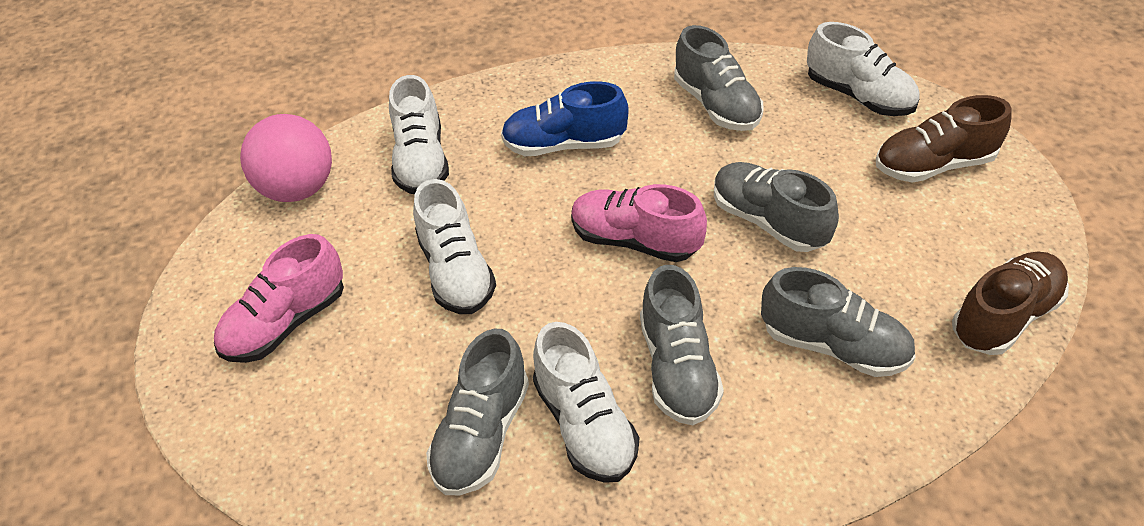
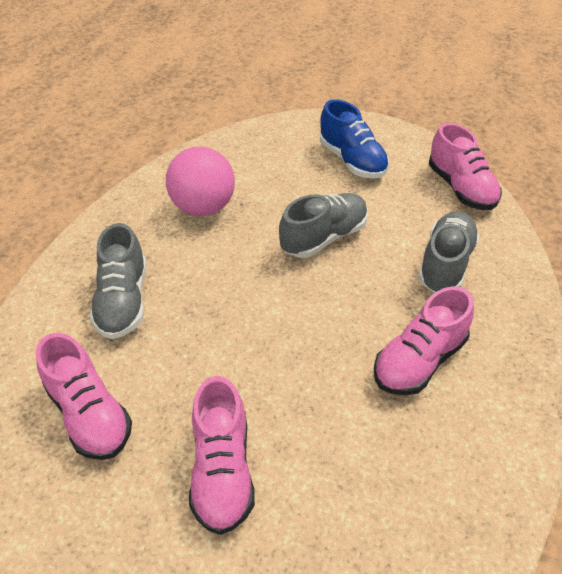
brown shoe: [876,95,1011,183] [952,252,1069,355] = 2 -> none = 0
grey shoe: [426,329,529,495] [640,265,724,425] [674,25,764,131] [714,162,839,252] [761,267,915,377] = 5 -> [90,223,146,339] [279,193,368,258] [418,211,480,293] = 3
pink shoe: [214,234,344,363] [571,184,707,262] = 2 -> [36,333,132,460] [189,376,255,535] [374,286,474,395] [429,123,502,210] = 4
white shoe: [389,75,449,194] [413,179,496,314] [533,322,639,483] [807,22,920,116] = 4 -> none = 0

